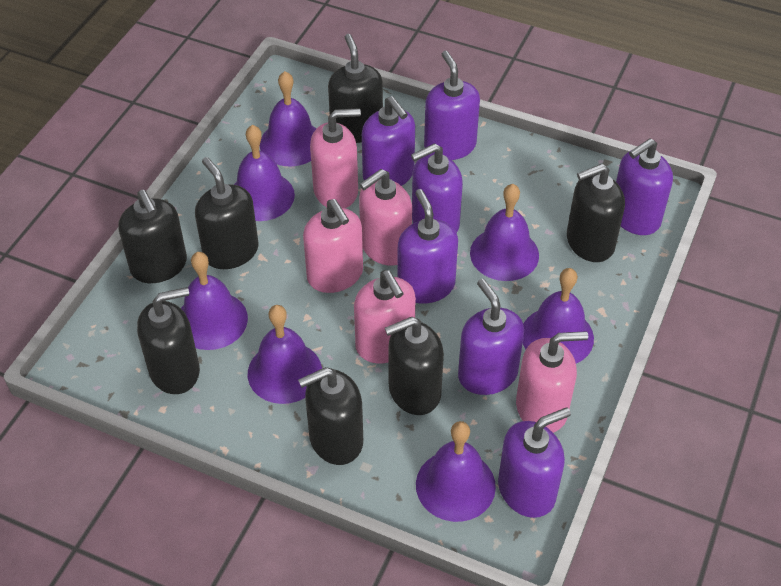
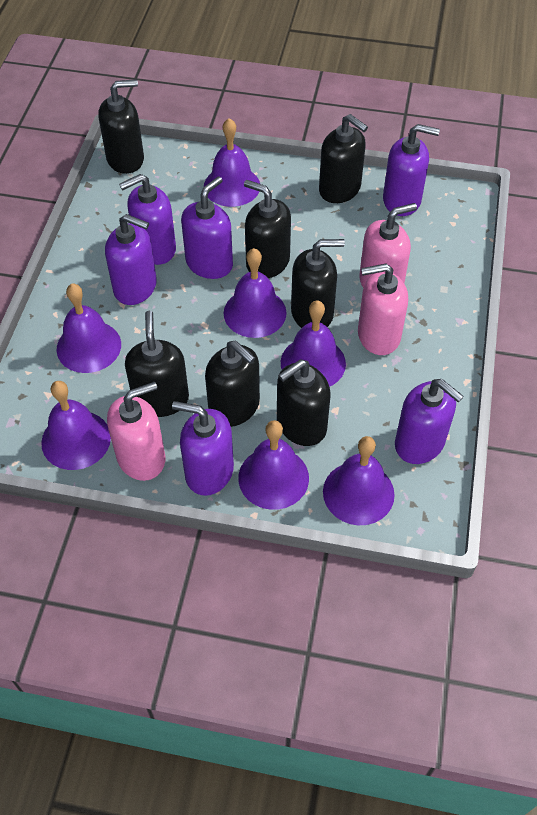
pink soap dispenser: [303,199,363,293] [310,108,361,208] [354,270,416,363] [359,169,412,266] [516,331,588,433] = 5 -> [107,382,165,481] [358,264,408,355] [359,203,417,288] = 3
purple soap dispenser: [362,96,415,186] [397,189,458,304] [411,143,463,232] [424,51,480,160] [458,279,524,395] [498,407,571,518] [616,138,673,235] = 7 -> [105,214,157,305] [119,174,176,265] [172,401,234,496] [181,176,233,279] [383,124,440,216] [395,379,464,464] = 6

